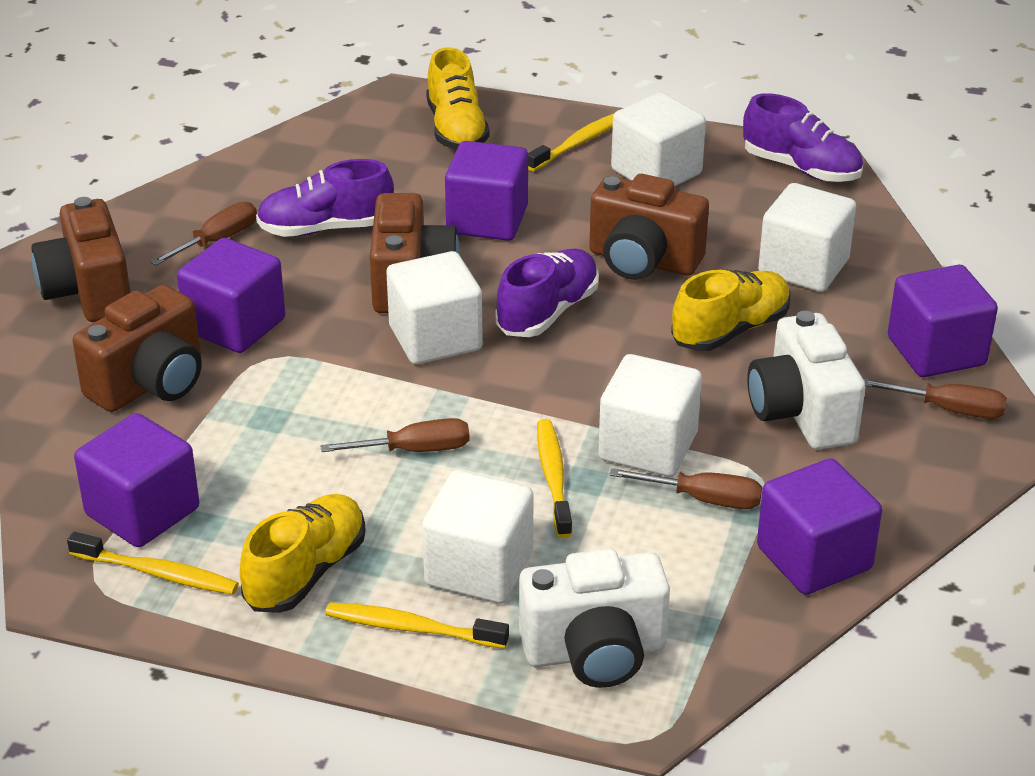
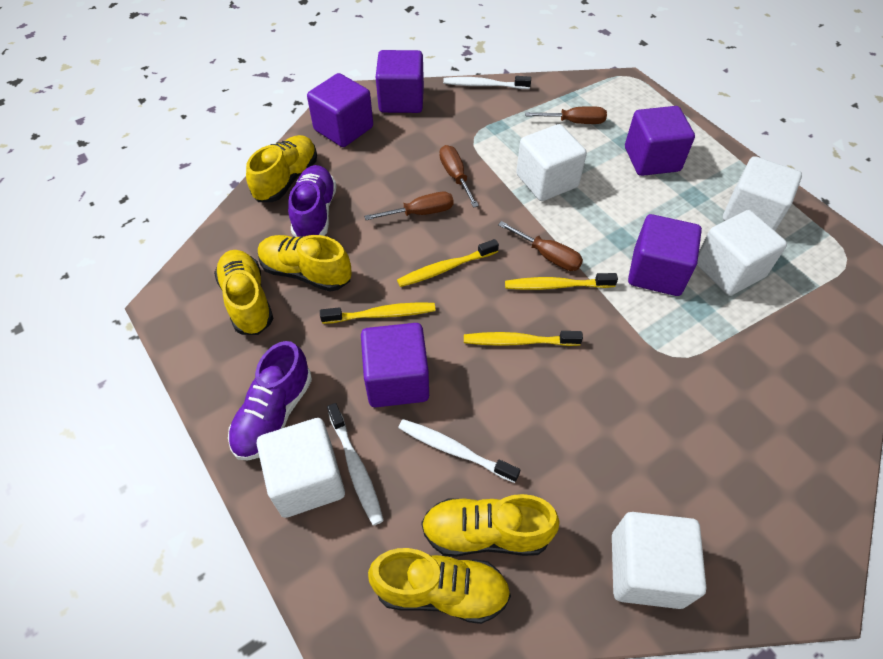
brown camera: [31,197,131,322] [73,284,202,412] [370,193,460,313] [589,174,709,280] = 4 -> none = 0
purple shoe: [256,159,394,237] [496,249,599,337] [743,93,863,182] = 3 -> [228,341,312,460] [288,165,337,237] = 2
white camera: [519,549,670,688] [747,311,865,449] = 2 -> none = 0
white toothbrush: none = 0 -> [327,403,384,526] [398,419,520,483] [443,76,531,89] = 3
yellow shoe: [240,494,366,613] [426,48,490,150] [671,269,791,351] = 3 -> [214,250,273,335] [246,135,317,202] [258,235,352,292] [368,548,511,624] [421,494,560,557] = 5

